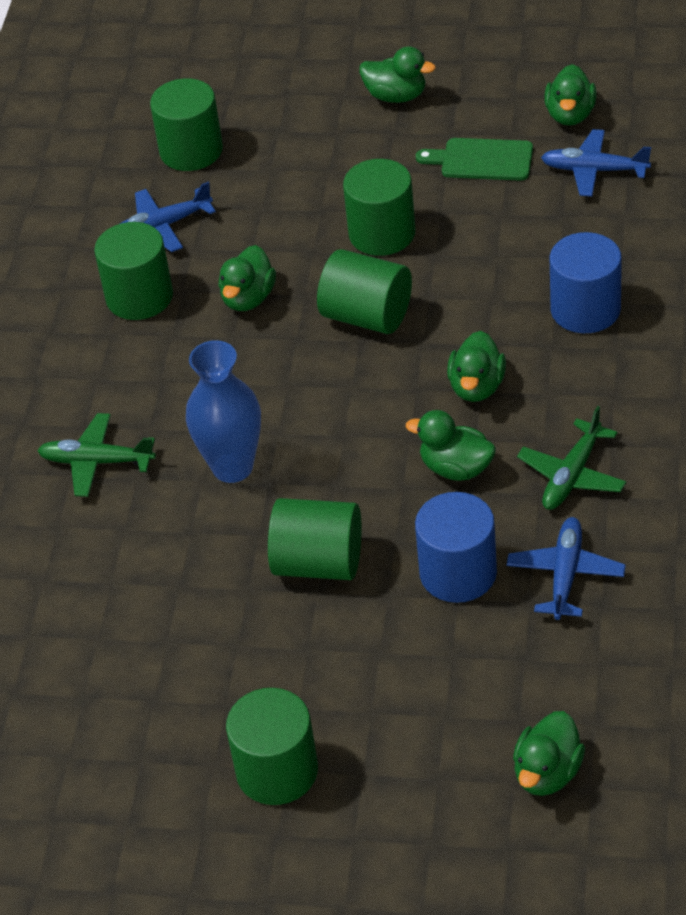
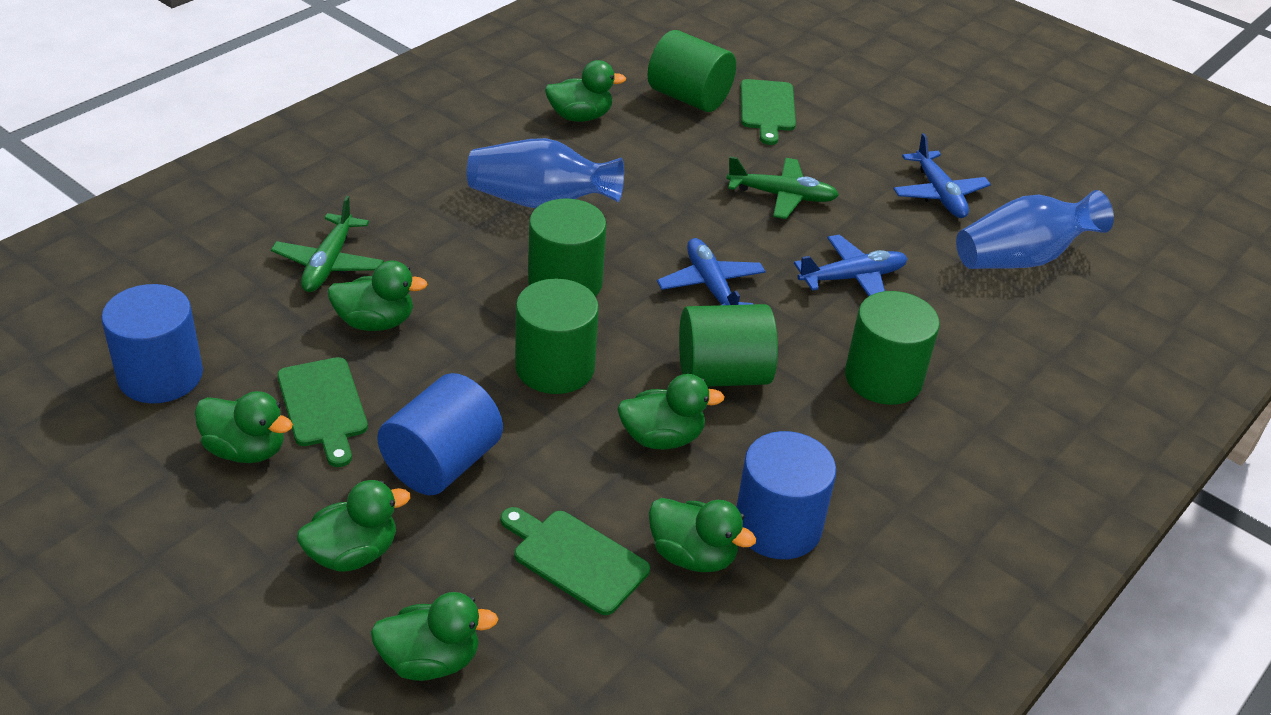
blue cylinder: [415,492,497,603] [549,232,622,333] = 2 -> [101,284,203,403] [377,373,503,495] [737,431,836,559] = 3
blue vase: [186,340,261,483] = 1 -> [467,138,624,208] [956,190,1114,269] = 2
green cutting board: [416,138,533,181] = 1 -> [277,357,368,467] [501,507,650,615] [741,79,796,145] = 3
green cylinder: [94,222,173,320] [150,78,223,171] [226,688,318,805] [268,498,362,580] [317,249,412,334] [343,159,415,256] = 6 -> [515,279,599,394] [528,198,607,297] [648,30,736,112] [679,304,778,387] [845,291,940,405] = 5
green duck: [218,245,276,311] [359,46,436,103] [406,410,496,481] [447,331,506,402] [513,711,585,796] [544,64,597,126] = 6 -> [195,391,293,463] [297,480,411,571] [327,260,428,331] [370,592,498,681] [545,60,626,122] [617,374,725,450] [649,498,756,572] = 7

